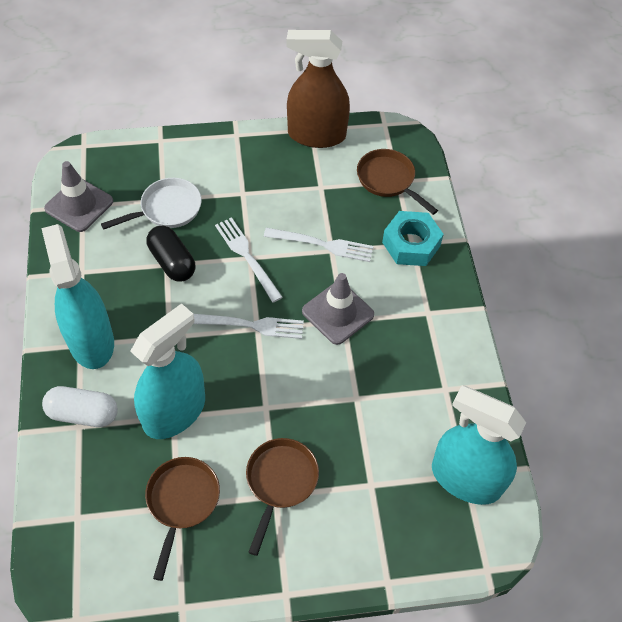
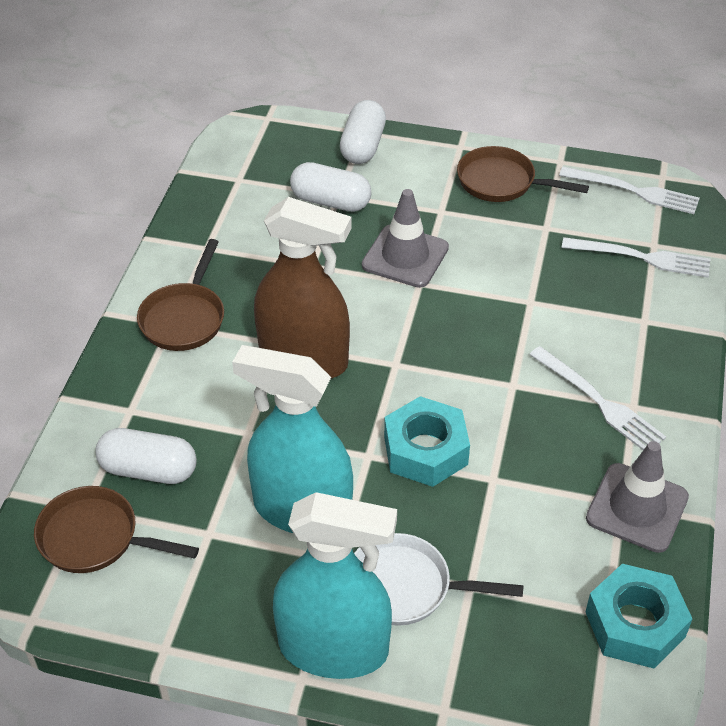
black capsule: [147,226,195,282] = 1 -> none = 0
turquoise nut: [382,211,444,266] = 1 -> [384,396,470,487] [585,564,692,668] = 2
turquoise spray bottle: [41,224,114,369] [130,303,205,439] [432,385,526,505] = 3 -> [232,345,353,533] [273,492,397,679] = 2
white capsule: [42,386,118,427] = 1 -> [95,428,197,484] [290,162,371,212] [340,100,386,164] = 3

